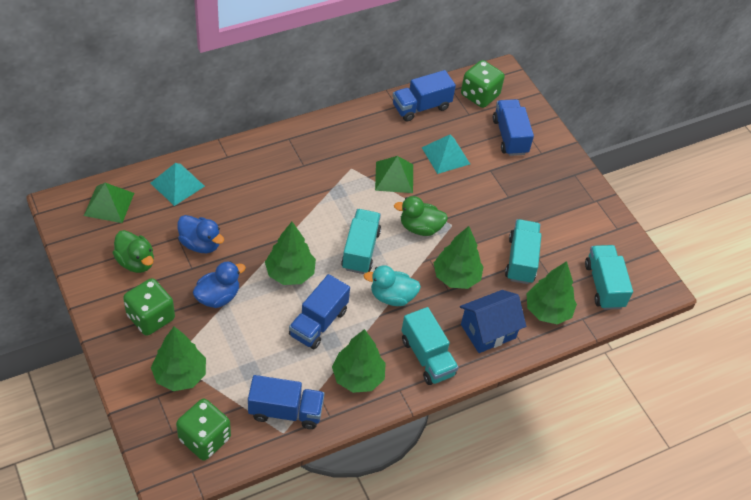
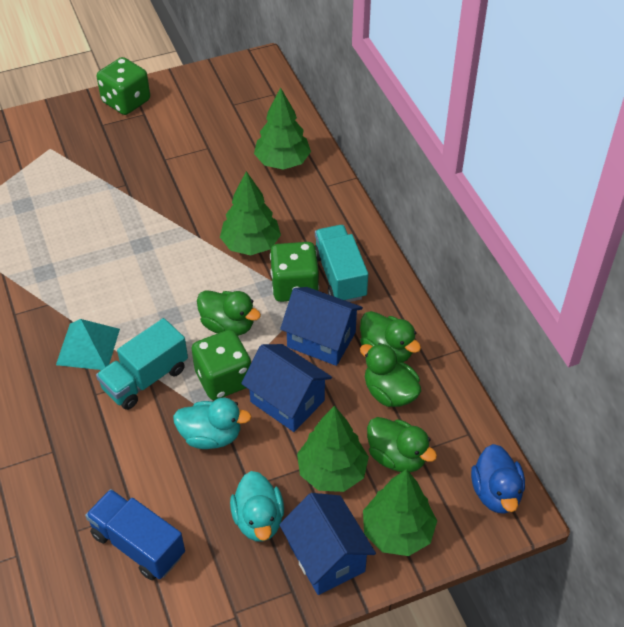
blue duck: [178,215,224,253] [193,261,246,308] = 2 -> [471,444,525,514] = 1
blue house: [460,290,526,353] = 1 -> [241,344,332,432] [279,493,376,595] [280,287,363,366] = 3
blue truck: [248,375,325,429] [289,274,350,349] [393,70,456,122] [493,99,534,156] = 4 -> [85,489,185,580] = 1
green duck: [113,230,154,273] [394,196,448,236] = 2 -> [197,290,261,336] [360,311,421,362] [360,343,421,407] [367,417,437,472] = 4
green pyramid: [84,183,134,223] [375,156,413,193] = 2 -> none = 0
green tree: [151,327,206,391] [265,222,316,285] [332,329,386,393] [434,226,484,289] [526,261,577,324] = 5 -> [220,171,281,255] [254,87,311,170] [297,406,369,492] [363,469,437,556] = 4
turquoise duck: [364,265,421,306] = 1 -> [173,398,252,449] [230,471,284,541] = 2
turquoise pyramid: [150,163,205,206] [421,135,470,174] = 2 -> [56,319,120,370] = 1
turquoise truck: [341,209,381,274] [402,307,459,385] [505,219,541,284] [585,245,633,310] = 4 -> [96,318,188,410] [315,225,368,302] = 2

